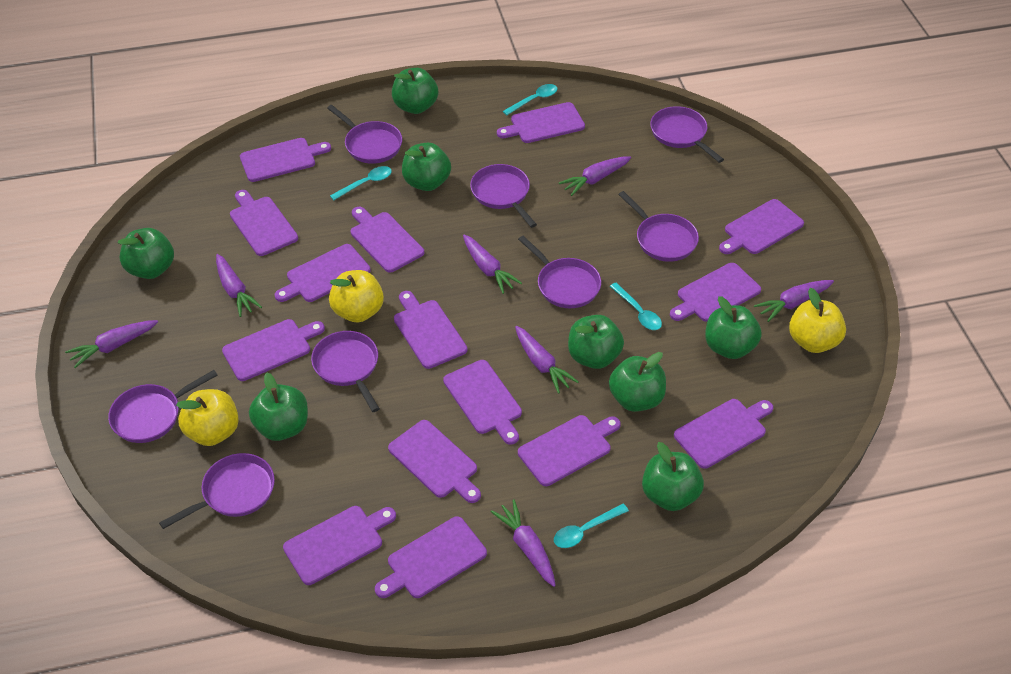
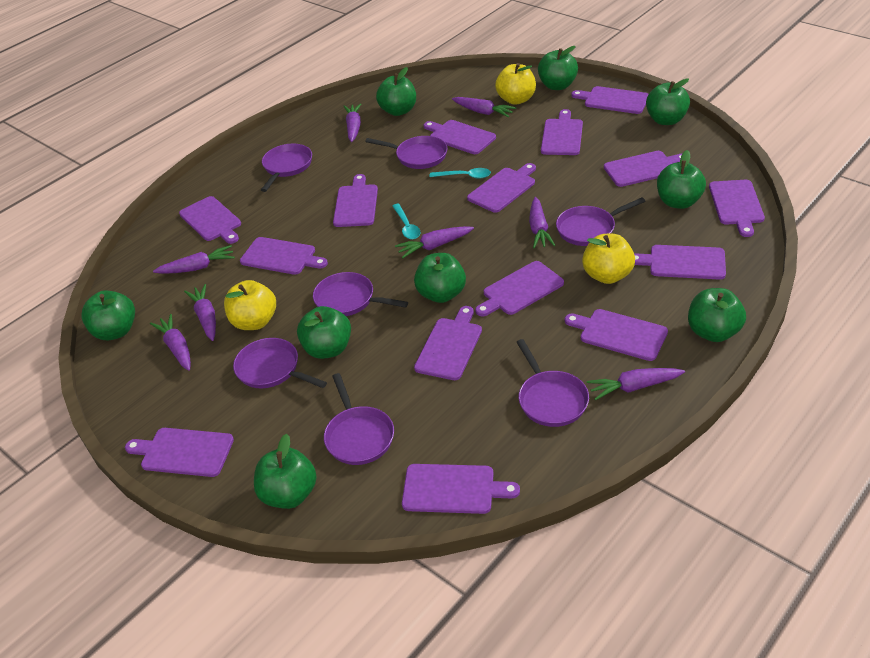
green apple: [118,228,174,279] [249,373,308,441] [392,68,438,114] [402,143,451,191] [568,315,624,369] [609,352,666,412] [642,442,704,511] [705,296,762,359] = 8 -> [81,290,135,340] [254,434,317,509] [297,306,351,359] [376,67,416,116] [414,253,466,303] [538,46,578,90] [646,78,690,125] [657,150,706,209] [688,288,746,342] = 9
purple carrot: [65,320,158,368] [216,254,262,317] [463,235,522,294] [491,500,556,587] [515,326,579,394] [559,156,631,196] [754,280,834,322] = 7 -> [150,314,191,371] [153,245,235,274] [184,284,216,341] [344,103,361,142] [395,226,474,258] [452,97,516,117] [529,197,556,248] [587,368,685,400] = 8
purple pan: [108,370,218,443] [159,453,275,529] [311,331,380,412] [327,105,402,164] [470,164,537,228] [518,236,601,308] [618,191,699,262] [650,106,724,163] = 8 -> [233,338,327,388] [261,144,312,192] [313,272,408,316] [324,373,394,465] [365,136,448,169] [517,339,589,427] [556,197,645,246] = 7
turquoise spoon: [330,166,392,200] [503,84,557,115] [554,504,629,548] [610,283,662,330] = 4 -> [392,204,420,240] [429,168,491,179] = 2

